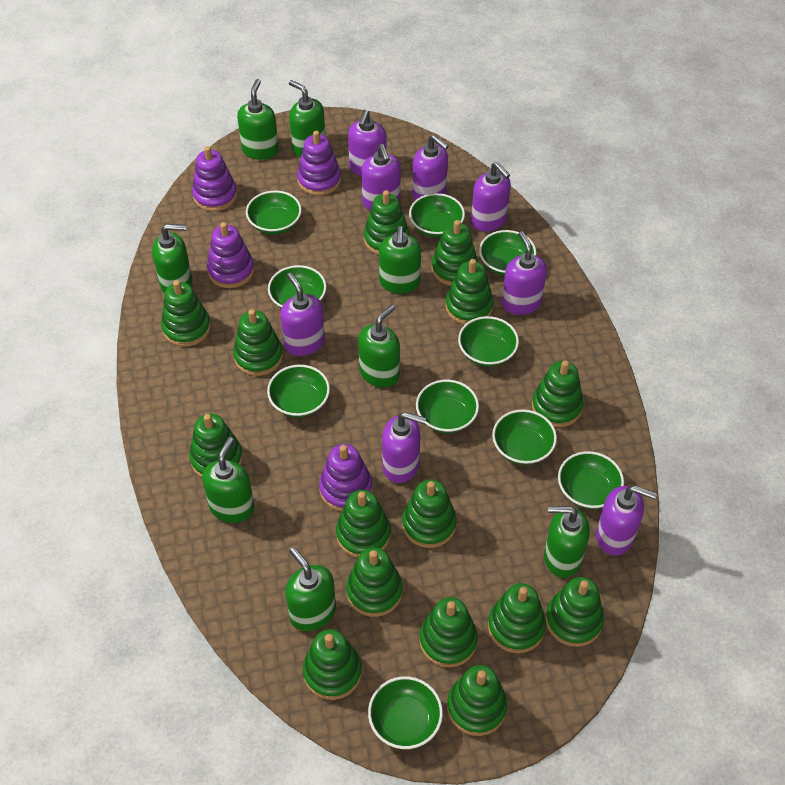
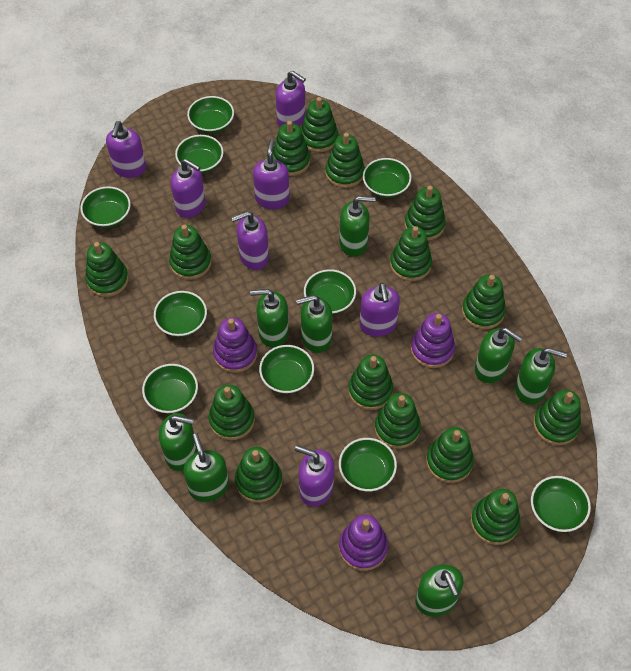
purple soap dispenser: [280,272,325,356] [348,110,387,177] [361,144,401,210] [382,412,426,483] [412,135,449,200] [471,162,511,232] [502,231,547,315] [596,485,657,556] = 8 -> [106,121,146,178] [171,159,206,218] [231,211,269,270] [253,139,290,209] [276,70,306,127] [295,445,334,506] [360,283,400,337] = 7
purple stacking toy: [192,146,237,211] [207,222,254,288] [297,131,341,195] [319,444,372,511] = 4 -> [213,318,257,373] [339,515,388,571] [411,313,455,368] = 3

